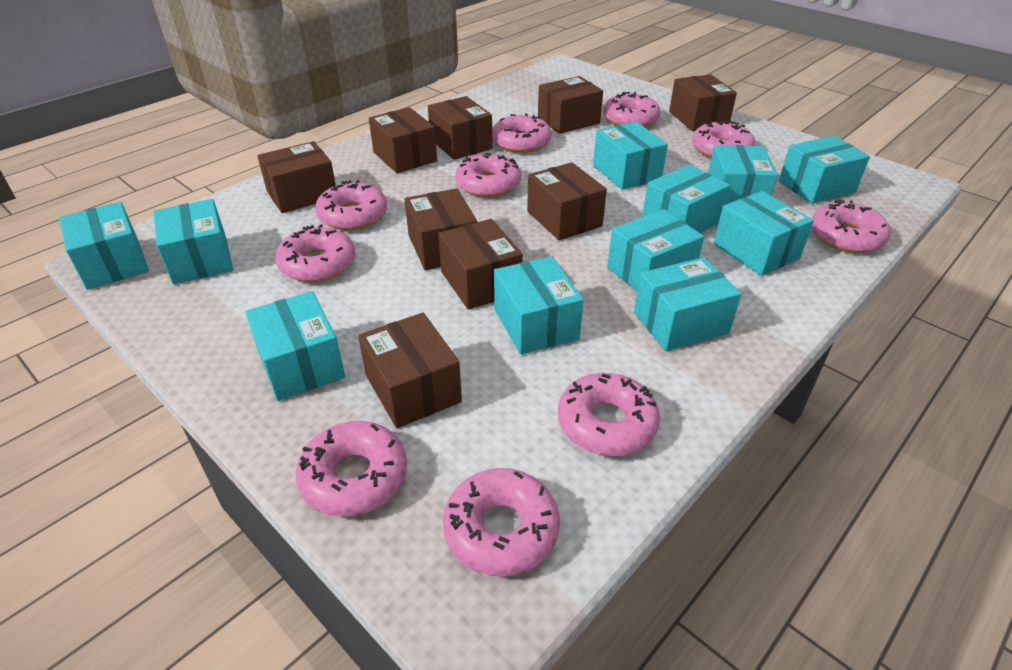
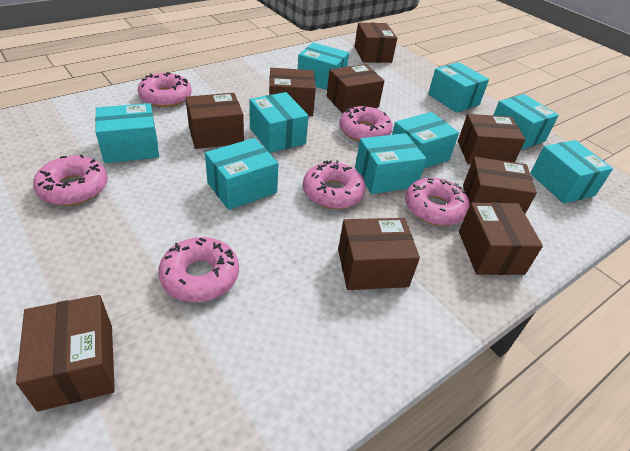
pink donut: [275,224,355,282] [296,421,407,517] [315,180,387,230] [443,468,560,577] [455,153,521,197] [492,113,552,153] [558,373,660,456] [603,92,661,127] [692,121,755,158] [811,200,891,253] = 10 -> [33,154,108,206] [138,72,192,107] [158,237,239,302] [303,160,366,209] [339,106,393,142] [405,177,470,226] = 6
turquoise box: [59,202,149,290] [154,199,233,284] [245,291,345,401] [494,256,584,355] [593,122,668,190] [607,209,704,291] [634,257,742,351] [642,164,730,233] [708,145,778,204] [714,191,814,276] [779,135,870,204] = 11 -> [95,103,159,163] [205,138,279,210] [249,92,309,153] [298,42,349,90] [355,133,426,194] [392,112,459,169] [428,62,489,113] [493,94,559,150] [530,140,613,204] = 9

